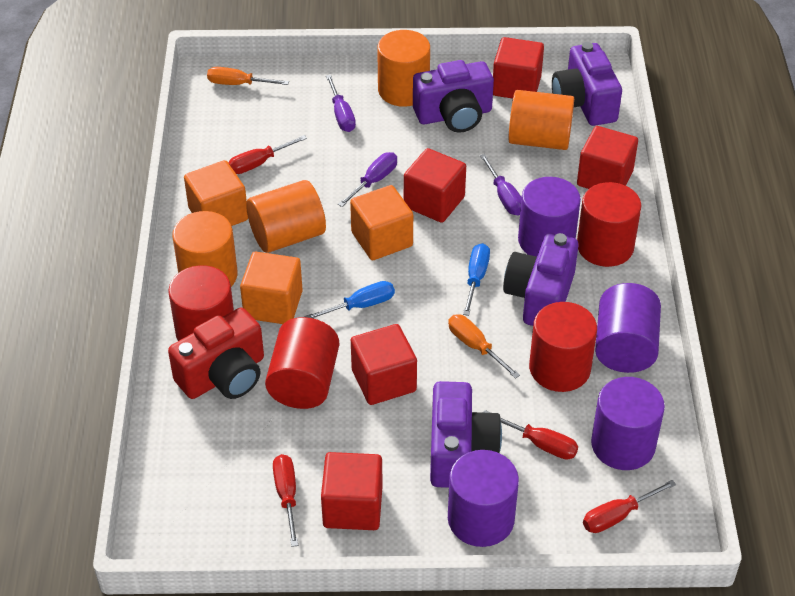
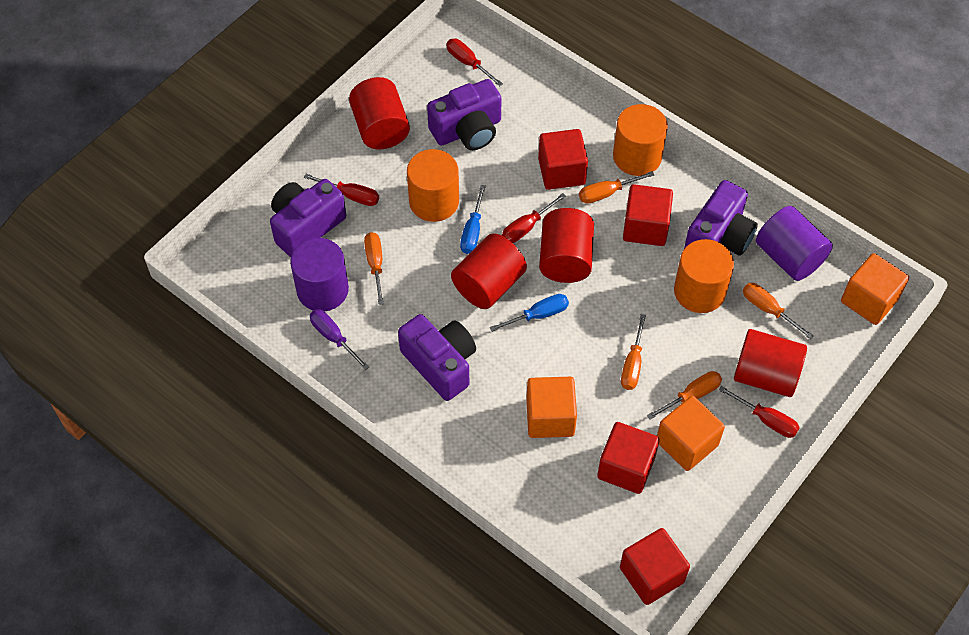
orange cylinder: [172,211,238,287] [246,180,326,253] [377,30,430,107] [508,90,574,150] = 4 -> [407,149,459,222] [613,104,668,176] [674,239,734,313] = 3
orange screwdriver: [207,67,289,85] [448,315,520,379] = 2 -> [364,232,384,305] [579,171,654,204] [621,314,646,390] [647,371,722,420] [743,283,814,339] = 5
purple cylinder: [448,450,519,547] [518,177,581,257] [591,377,665,470] [595,283,661,373] = 4 -> [290,238,349,311] [756,206,833,281] = 2
purple screwdriver: [326,75,356,132] [338,152,397,207] [480,154,522,215] = 3 -> [310,309,369,370] = 1
red camera: [168,308,264,399] = 1 -> none = 0
red cube: [321,452,383,530] [351,324,417,405] [404,148,466,223] [493,37,544,99] [577,126,638,189] = 5 -> [538,129,588,190] [597,422,660,494] [620,528,690,605] [623,184,673,246] = 4

